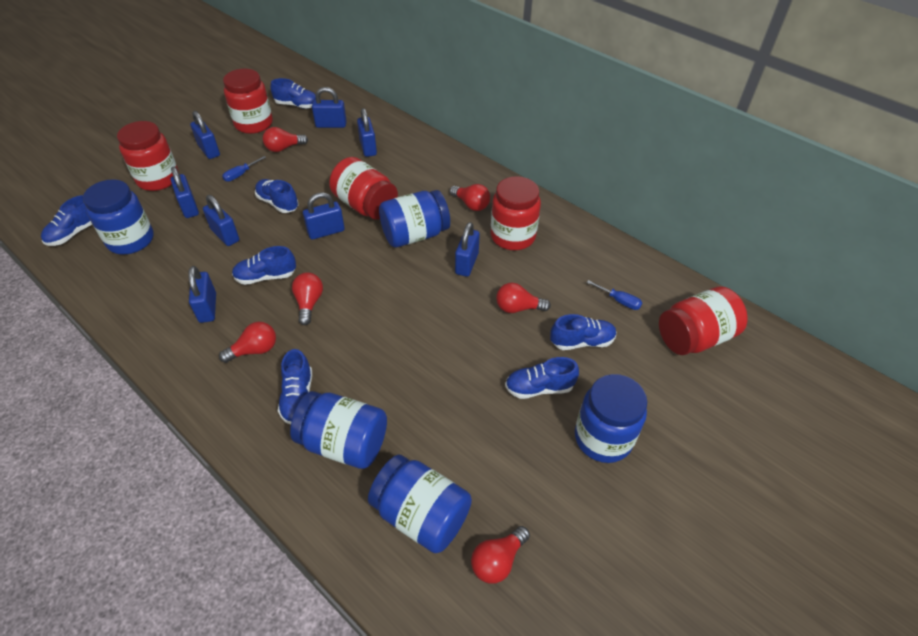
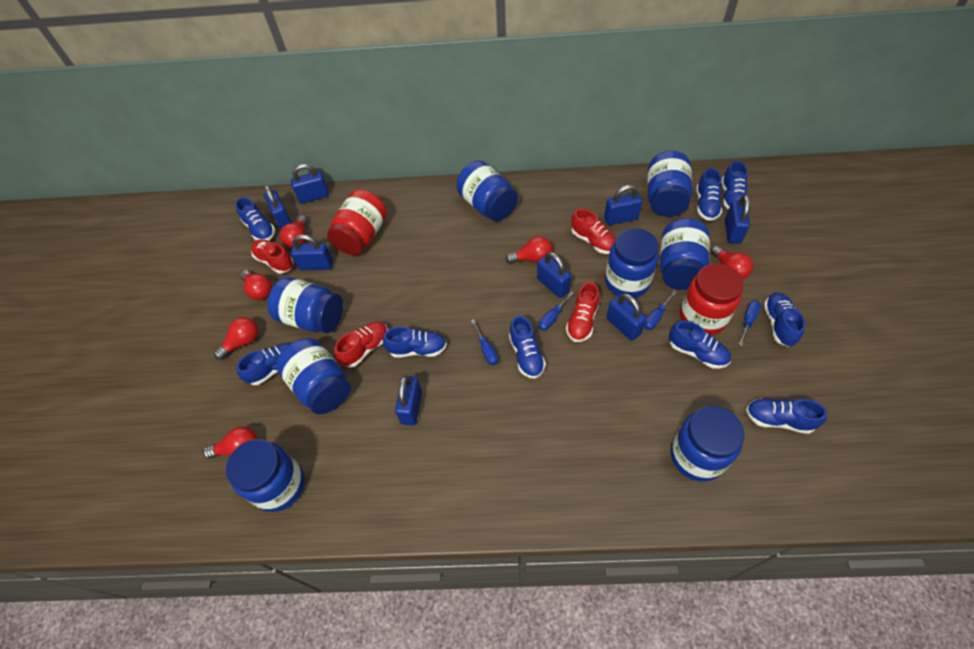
blue jar: [83,179,154,254] [290,391,387,469] [368,455,472,553] [379,190,450,248] [575,374,647,463] = 5 -> [226,439,305,512] [267,277,343,333] [276,338,351,414] [456,161,518,221] [605,228,659,298] [648,151,692,217] [660,218,710,290] [670,406,744,482] = 8
blue screwdriver: [222,156,266,182] [587,280,642,310] = 2 -> [471,319,498,365] [538,291,574,331] [644,291,677,330] [739,300,761,346] = 4
blue shoe: [41,195,92,246] [232,246,296,285] [255,179,299,213] [270,78,316,109] [278,349,312,424] [505,357,579,399] [550,314,617,350] = 7 -> [235,197,275,241] [236,343,291,385] [383,327,447,357] [509,316,546,379] [669,321,731,369] [696,168,722,221] [721,161,747,210] [746,398,828,434] [763,292,805,347] = 9
red jar: [117,121,179,191] [223,69,273,134] [329,157,398,220] [491,176,541,250] [659,286,747,355] = 5 -> [327,190,387,255] [680,263,744,335] = 2
red shoe: none = 0 -> [251,239,294,273] [334,322,388,368] [566,282,600,342] [571,209,616,254] = 4

